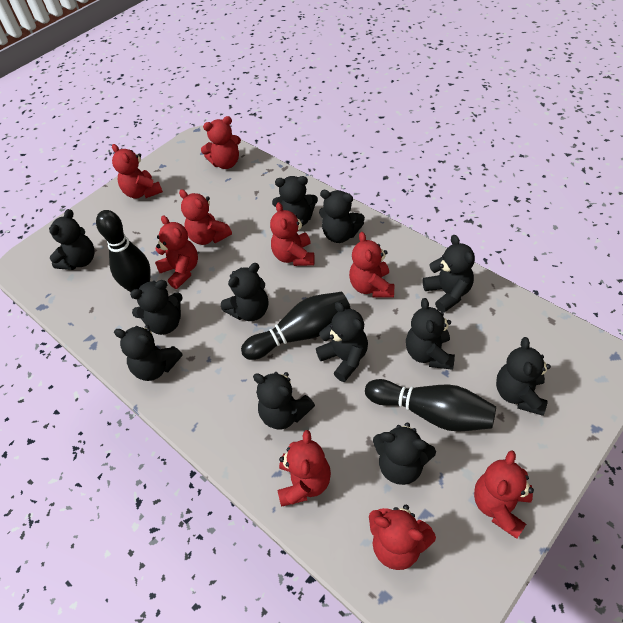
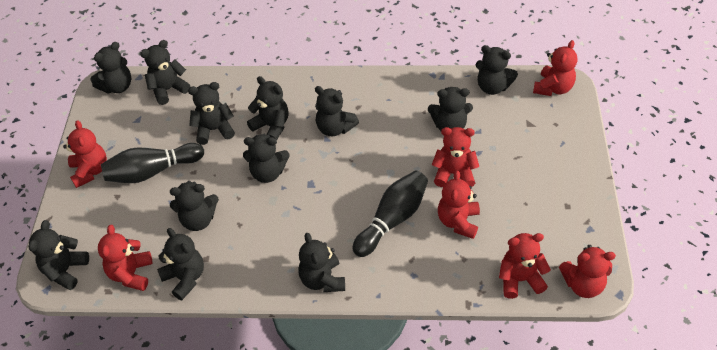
black bowling pin: [96,210,151,292] [241,292,350,360] [365,379,496,431] = 3 -> [101,143,204,183] [352,171,428,257] = 2
red teddy bear: [112,144,163,198] [155,216,198,289] [179,189,232,245] [201,116,241,169] [270,202,315,266] [278,430,331,507] [349,232,394,298] [369,505,436,570] [474,450,534,539] = 9 -> [63,120,107,188] [98,225,152,291] [432,127,479,187] [438,171,480,239] [499,233,551,299] [533,40,577,96] [559,245,616,298] = 7

